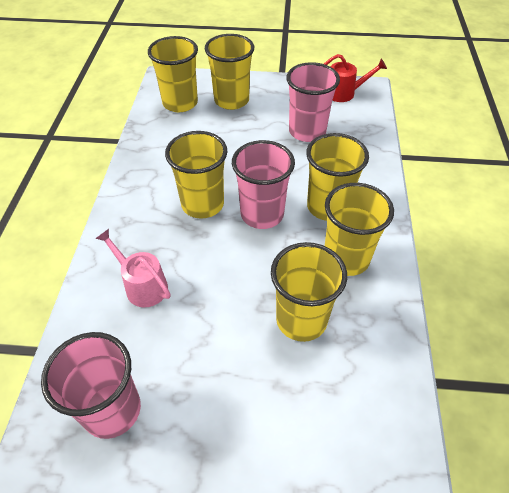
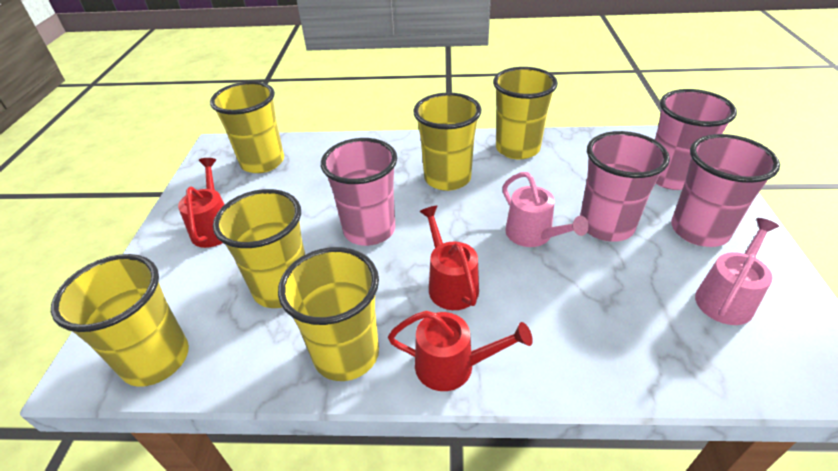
pink cup: [41,332,141,439] [232,140,295,229] [286,62,340,142] = 3 -> [321,138,397,246] [580,131,670,242] [655,89,737,190] [671,134,780,247] = 4
pink watering can: [95,229,170,307] = 1 -> [503,172,589,247] [695,218,779,325] = 2
red watering can: [324,54,387,102] = 1 -> [178,158,225,248] [388,311,533,391] [419,206,479,310] = 3

